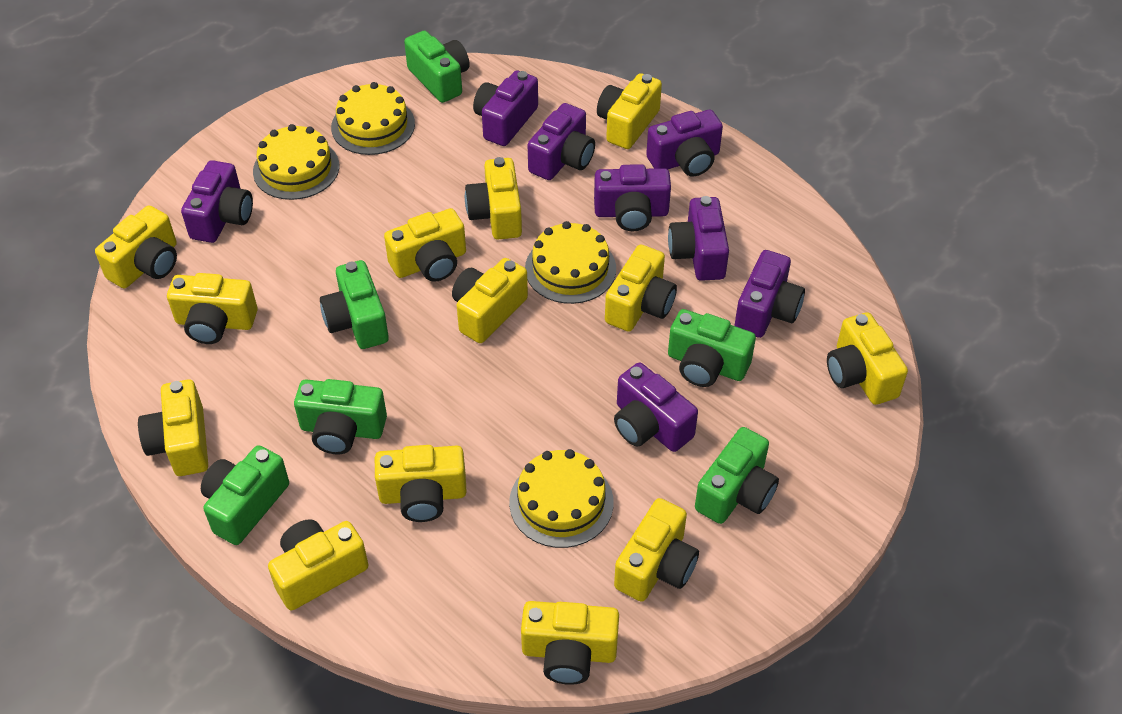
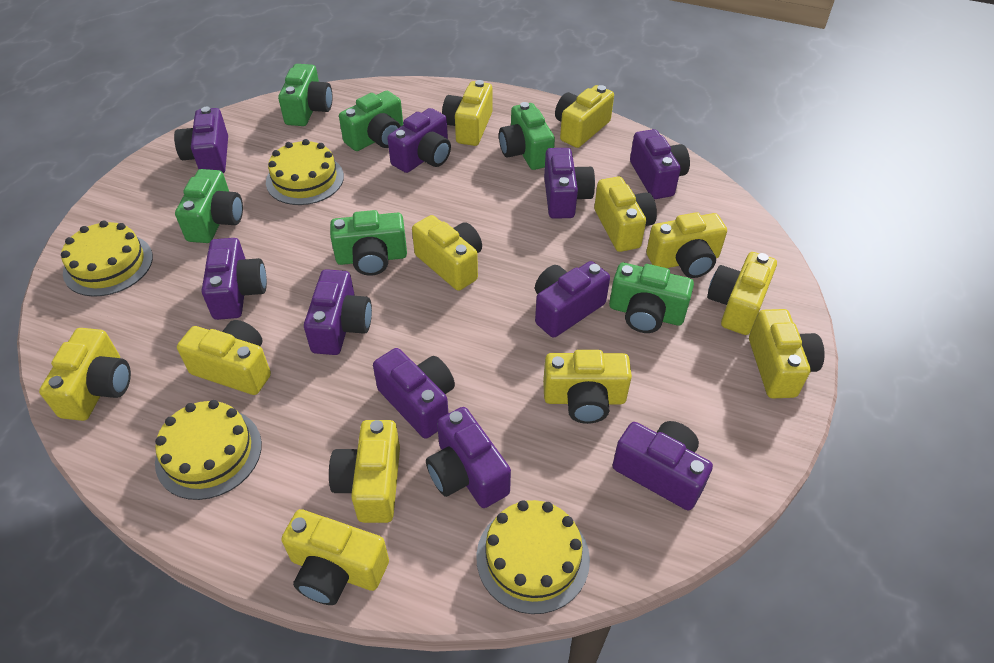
purple camera: [181,160,253,243] [473,70,538,146] [528,103,595,180] [594,164,671,231] [614,363,698,452] [646,110,723,176] [668,196,729,281] [735,250,805,338] = 8 -> [174,107,228,173] [202,238,267,320] [304,269,372,355] [373,348,455,439] [387,108,451,173] [426,407,511,508] [535,261,610,338] [544,148,595,219] [612,421,713,510] [630,129,690,199] = 10
yellow camera: [95,205,177,288] [138,379,208,476] [167,273,258,344] [268,519,368,610] [375,445,467,522] [384,208,466,282] [452,258,528,343] [465,157,522,239] [521,601,619,685] [597,73,662,149] [605,244,677,331] [614,498,699,602] [827,312,908,405] = 13 -> [39,328,131,421] [177,320,271,395] [281,509,389,605] [329,420,400,523] [412,215,482,291] [442,80,492,146] [543,350,632,424] [555,85,614,148] [594,176,657,252] [646,212,727,278] [707,252,777,335] [749,309,825,399] = 12

